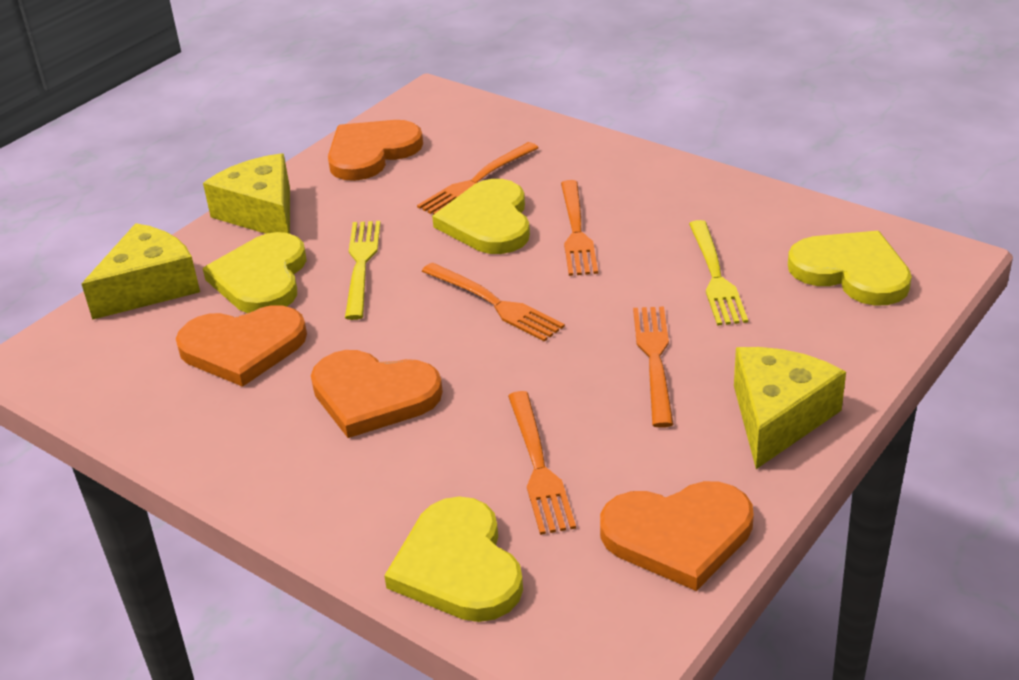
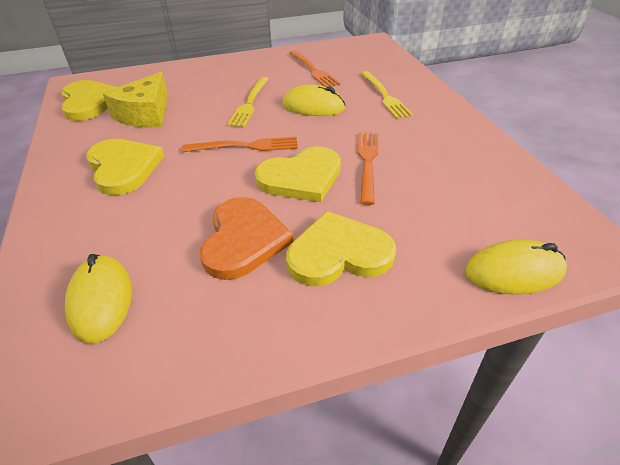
orange fork: [417,142,539,215] [422,263,565,342] [508,391,576,535] [561,180,598,276] [633,307,674,428] = 5 -> [182,137,298,152] [289,51,340,87] [358,132,378,205] = 3
orange heart: [176,305,307,387] [311,350,443,438] [328,120,423,181] [600,481,754,591] = 4 -> [200,197,293,280] = 1
yellow cheese: [82,223,200,320] [203,153,290,234] [734,347,846,469] = 3 -> [103,72,168,128] = 1
yellow mouse: none = 0 -> [65,254,132,344] [282,85,346,116] [465,239,567,295] = 3

